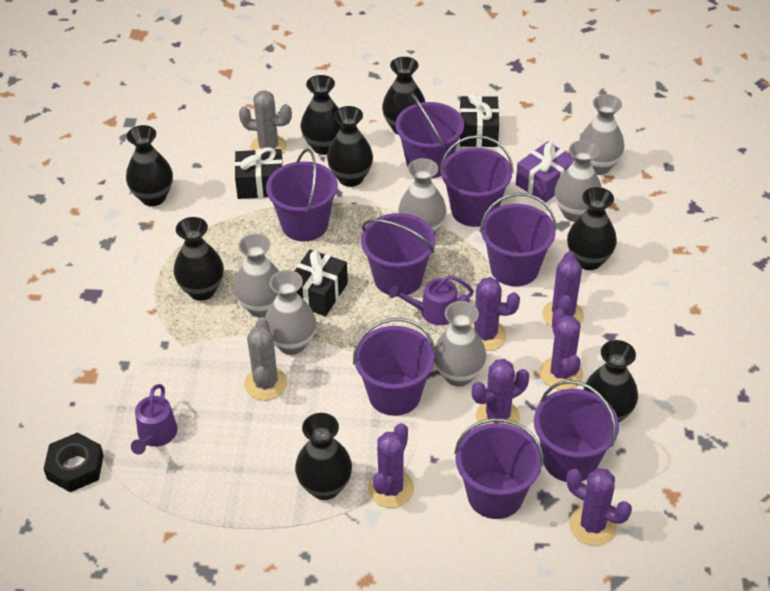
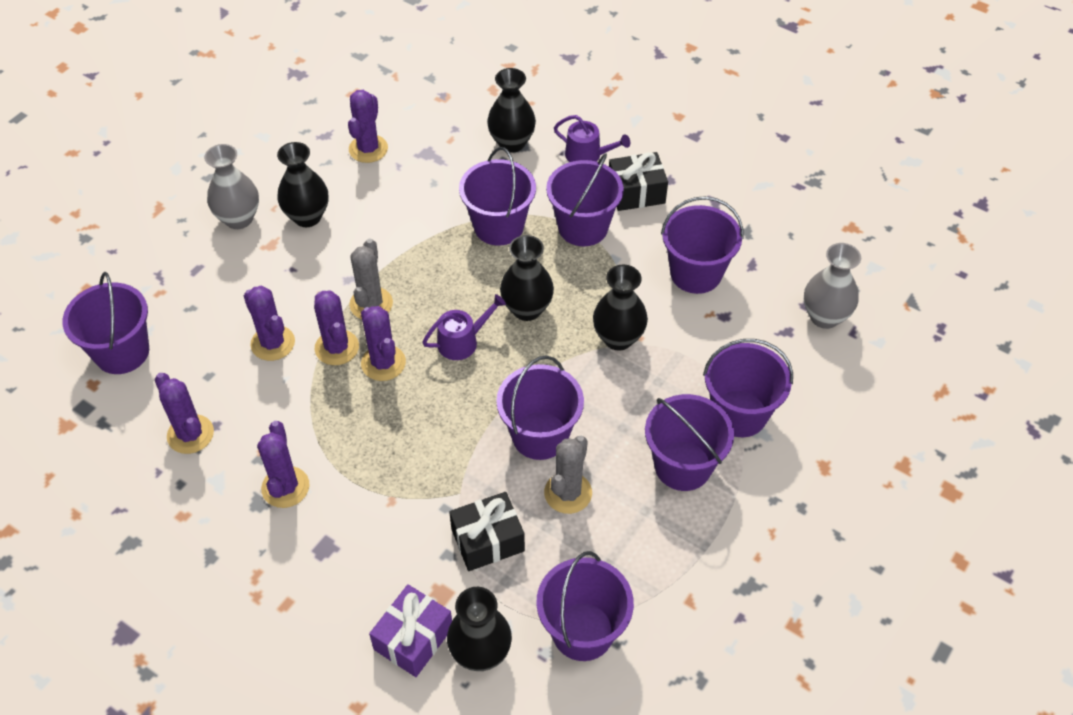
black gift: [235,147,283,199] [295,250,348,316] [460,93,499,147] = 3 -> [449,492,525,571] [609,152,668,211] = 2
black nut: [44,432,104,492] = 1 -> none = 0
black vase: [126,125,173,206] [173,217,224,301] [295,413,352,500] [301,75,341,155] [327,106,373,187] [382,57,425,134] [567,187,617,270] [583,340,638,422] = 8 -> [277,142,328,227] [447,587,512,671] [487,68,536,153] [500,235,554,321] [593,265,648,351] = 5
grey vase: [234,234,279,318] [265,270,316,355] [398,158,446,233] [435,301,486,387] [555,140,602,222] [579,94,625,175] = 6 -> [204,144,259,229] [804,243,861,329] = 2

